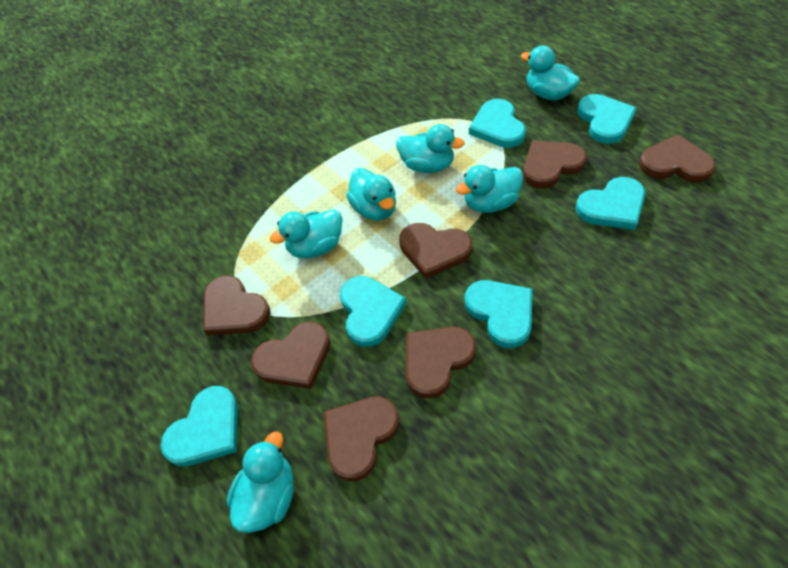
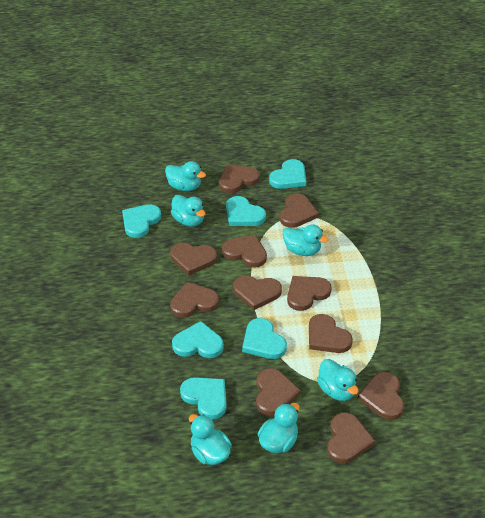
brown heart: [203,276,271,336] [251,322,330,389] [324,396,399,481] [399,223,472,279] [406,327,476,399] [523,141,587,188] [639,134,716,183] = 7 -> [170,243,217,276] [170,282,219,318] [219,164,260,193] [222,234,267,268] [233,275,282,310] [256,368,301,416] [280,193,319,228] [287,276,332,311] [309,314,353,353] [327,413,375,463] [357,372,404,420] = 11

